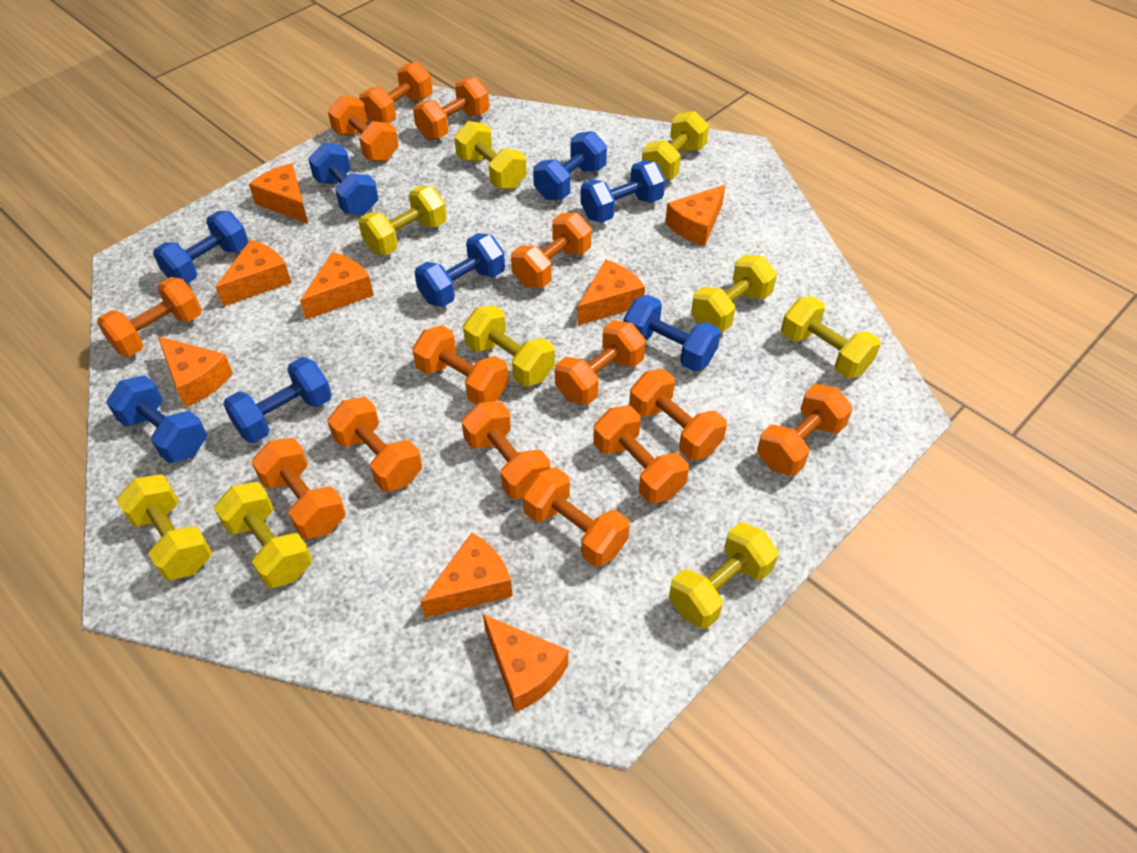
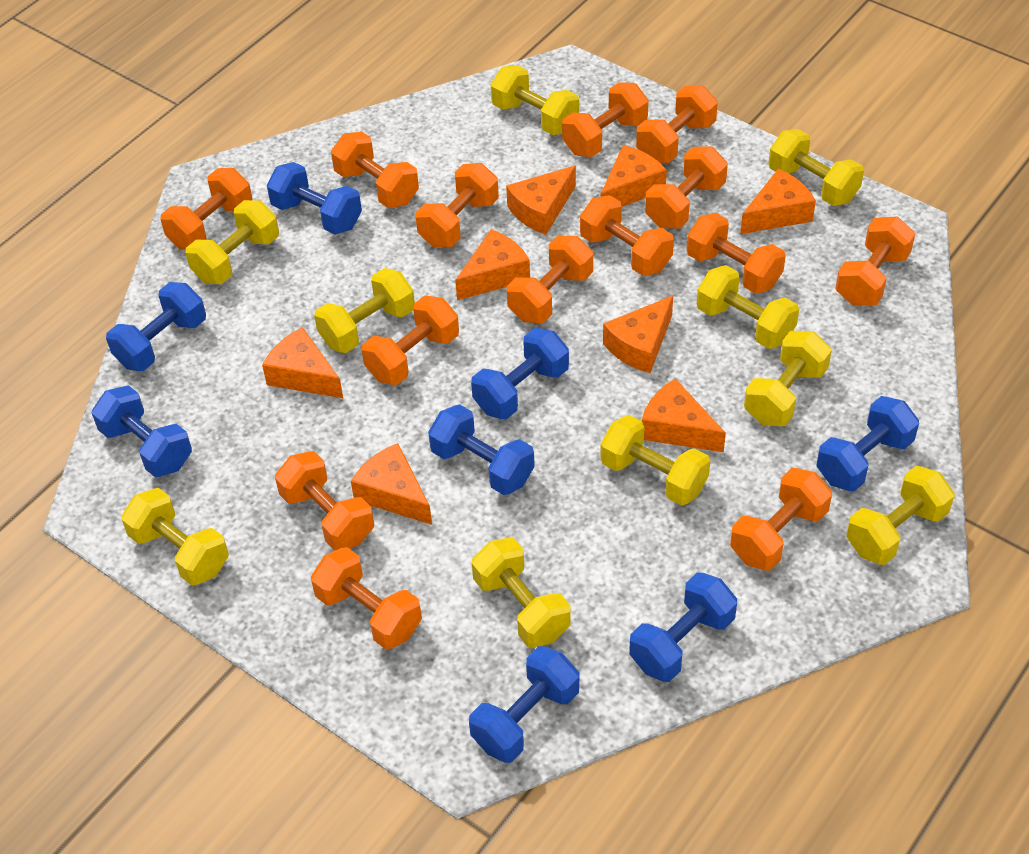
yellow dumbbell: [116,475,212,580] [214,482,312,588] [359,186,447,255] [454,121,526,189] [463,305,555,387] [642,111,709,180] [669,522,778,629] [691,255,777,332] [781,296,881,379] = 9 -> [121,488,229,585] [186,200,279,284] [314,268,415,353] [472,538,571,648] [491,65,579,135] [600,415,710,505] [697,265,799,349] [744,331,832,426] [768,129,864,206] [846,466,954,565] = 10

